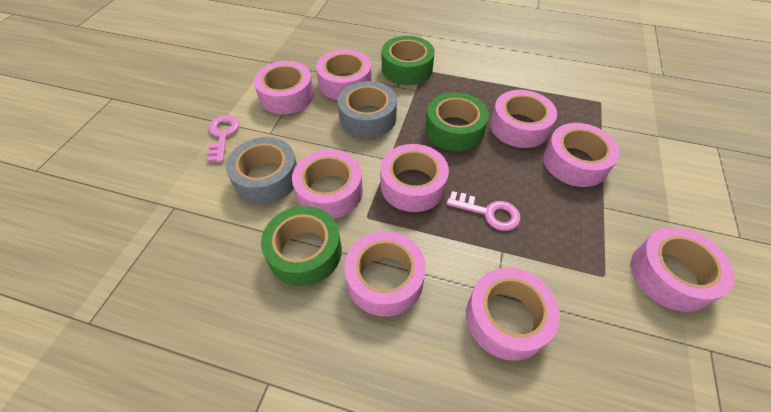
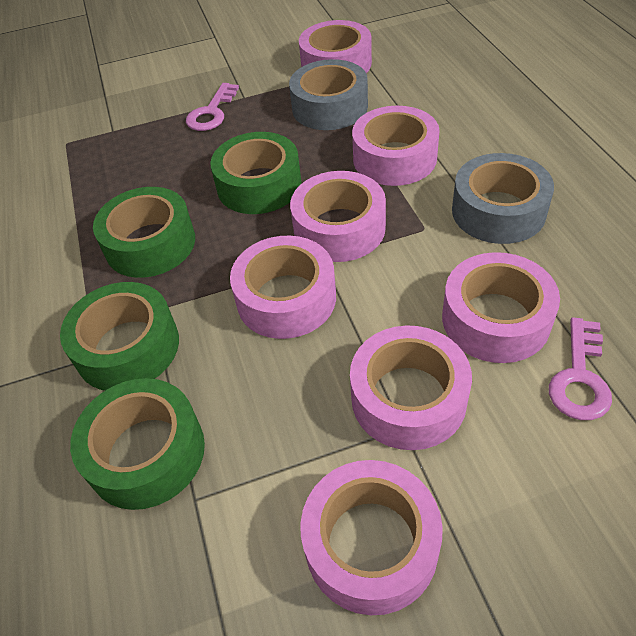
green tape: [261,206,342,286] [382,36,435,85] [425,92,489,151] = 3 -> [60,282,179,391] [70,378,205,510] [93,187,195,278] [210,132,301,214] = 4
pink tape: [254,61,314,114] [292,150,363,219] [316,49,372,100] [344,231,426,316] [380,144,449,212] [466,268,560,361] [490,90,557,148] [543,123,620,187] [631,227,734,312] = 9 -> [230,236,336,339] [290,171,386,262] [299,20,372,73] [300,460,443,615] [350,325,472,450] [352,106,440,186] [442,252,560,363] = 7

